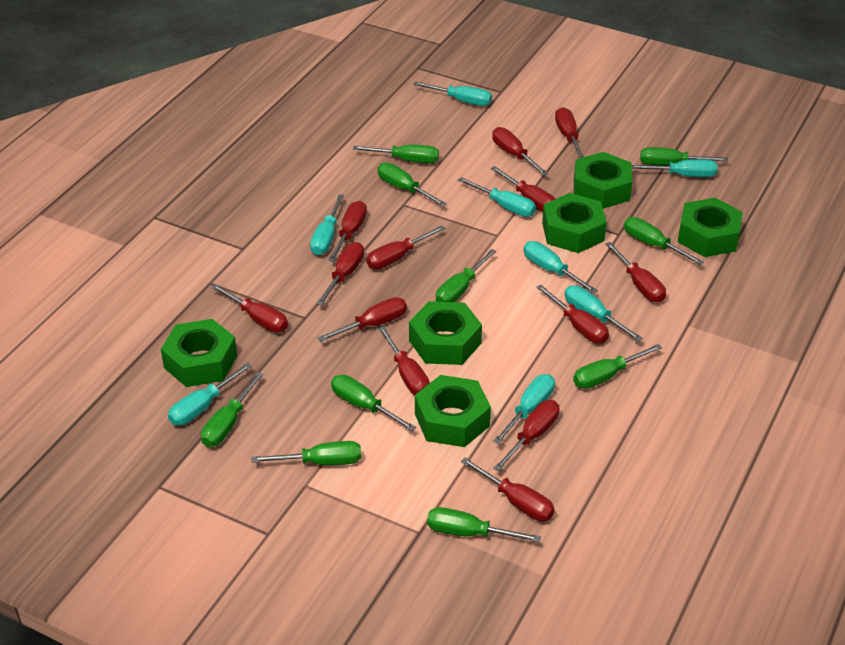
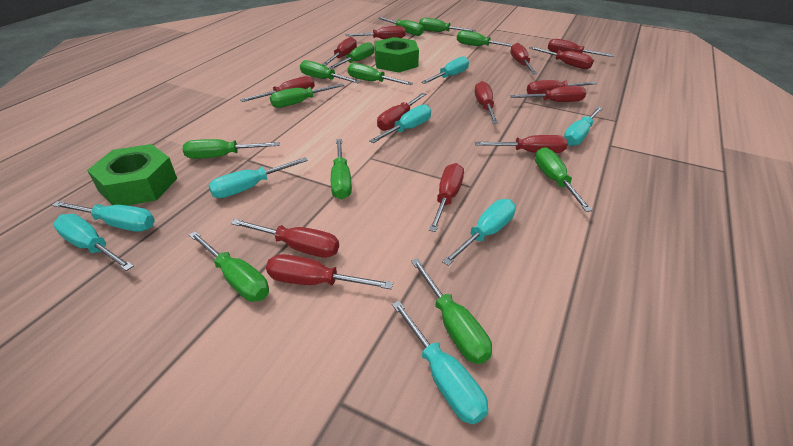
green nut: [161,319,237,387] [409,301,482,365] [415,375,491,447] [542,193,607,253] [574,152,632,209] [678,198,743,257] = 6 -> [87,144,177,206] [374,37,419,72] = 2
green screwdriver: [201,372,264,447] [252,441,361,465] [331,375,416,431] [353,145,439,163] [378,163,447,207] [427,507,541,543] [436,249,497,302] [573,344,662,389] [624,217,704,265] [640,147,728,165] = 10 -> [183,139,280,159] [189,231,269,302] [270,83,344,108] [300,60,361,83] [328,42,374,69] [331,139,352,199] [348,63,413,85] [378,17,424,36] [411,258,492,364] [419,18,476,32] [457,30,514,47] [535,147,593,212] = 12
red screwdriver: [211,284,288,332] [316,242,364,306] [317,297,407,342] [328,201,367,262] [367,225,445,269] [378,326,430,395] [461,458,555,521] [491,166,556,212] [492,127,549,176] [493,400,559,471] [536,285,609,343] [555,107,584,159] [606,242,666,302] = 13 -> [231,219,339,258] [240,76,315,102] [266,254,393,289] [322,37,357,66] [346,26,405,39] [377,93,426,131] [429,163,464,232] [475,81,498,124] [475,135,567,153] [510,43,537,74] [510,86,586,102] [527,80,597,94] [530,47,594,69] [548,39,614,57] = 14

